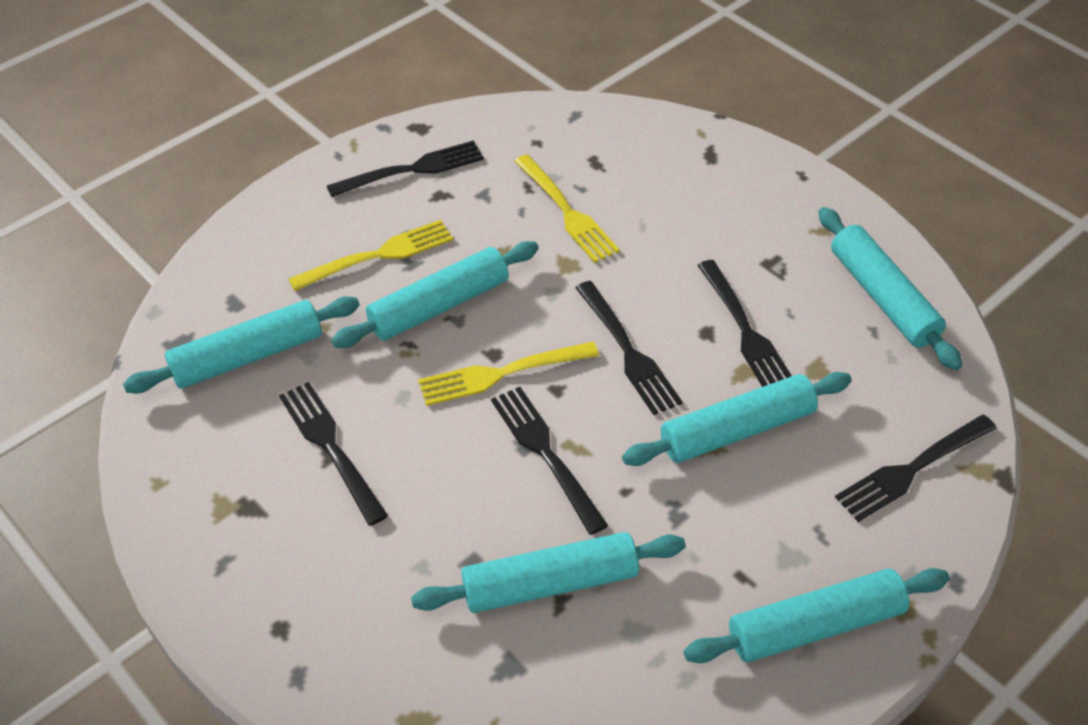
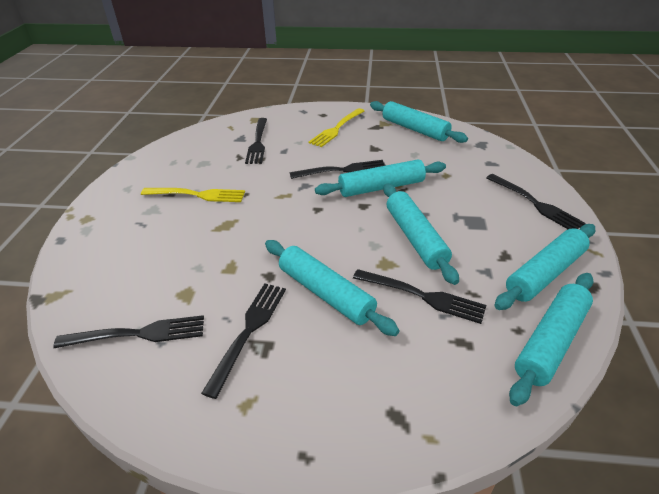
yellow fork: [288,220,453,291] [418,342,599,406] [514,154,620,263] = 3 -> [141,188,245,202] [308,108,364,147] = 2

